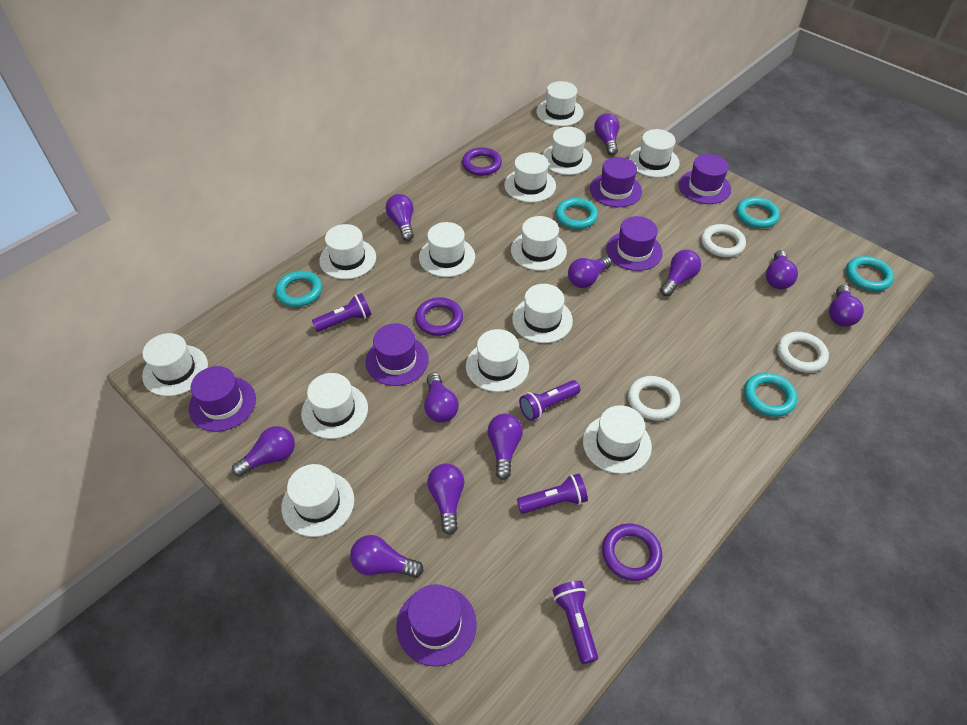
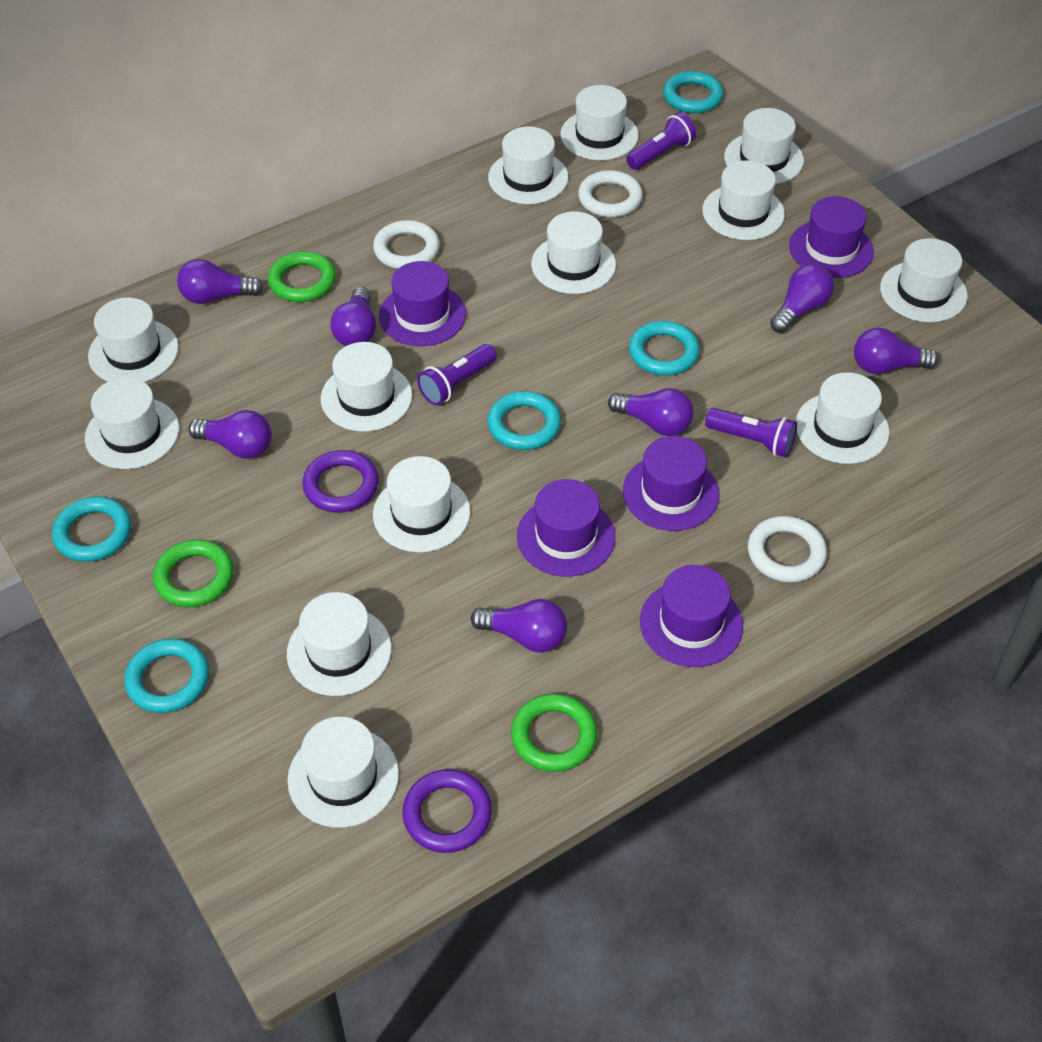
green ring: none = 0 -> [153,539,234,607] [268,251,336,302] [511,693,597,772] = 3
purple flashlight: [312,293,371,332] [517,473,588,514] [519,380,580,421] [553,581,598,664] = 4 -> [417,344,497,405] [626,112,696,170] [705,408,797,457] = 3
purple hat: [189,366,256,432] [365,323,429,386] [396,584,477,667] [590,157,642,207] [606,216,663,271] [679,154,731,204] = 6 -> [379,261,466,346] [517,479,615,577] [623,436,720,531] [640,565,743,667] [789,196,874,278] = 5
purple light bulb: [232,426,295,477] [350,535,424,578] [385,194,414,241] [424,373,459,423] [427,463,465,535] [487,414,523,480] [568,256,612,288] [594,113,620,155] [660,250,701,297] [766,250,798,289] [829,285,864,326] = 11 -> [177,259,264,304] [188,410,272,459] [330,287,376,346] [471,599,567,653] [608,388,693,436] [770,264,834,333] [854,328,938,374] = 7
purple ring: [415,297,463,336] [462,147,502,176] [602,523,662,581] = 3 -> [302,450,379,513] [402,769,492,853] = 2

